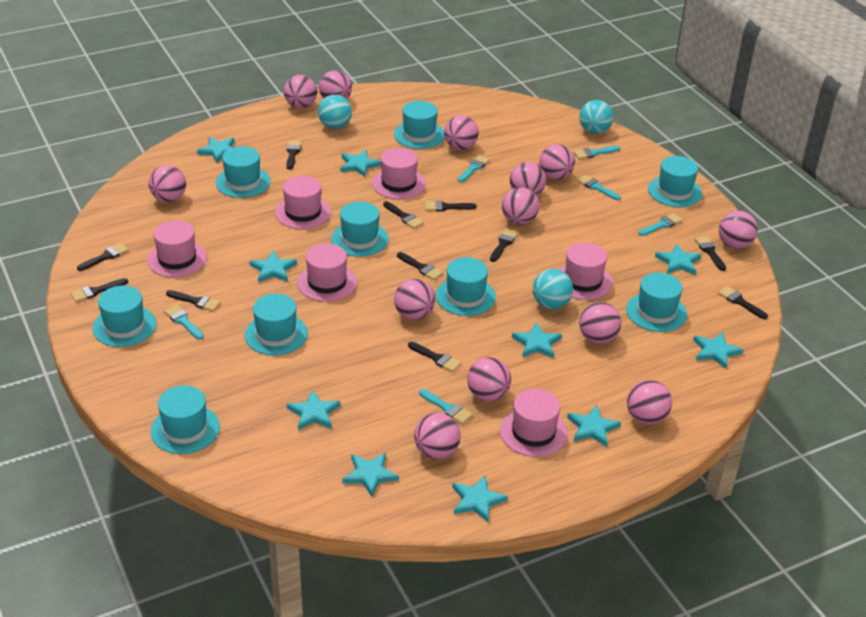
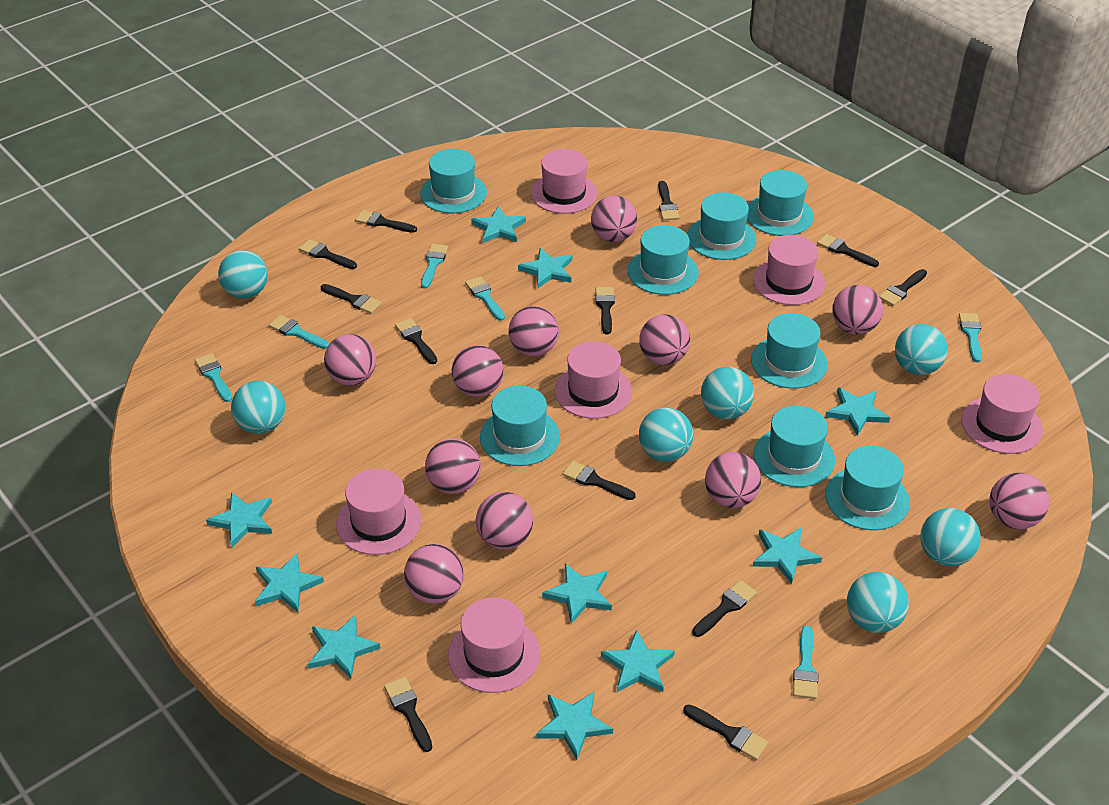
black brush: [71,278,128,302] [77,243,129,271] [166,290,221,311] [286,140,302,170] [383,201,424,229] [397,252,443,280] [408,342,461,372] [425,200,477,211] [490,229,518,262] [695,236,726,271] [718,286,768,319] = 11 -> [299,239,357,269] [321,284,382,314] [355,210,417,233] [384,677,432,752] [395,318,437,364] [562,461,636,500] [595,287,615,334] [658,181,679,220] [683,705,768,760] [692,580,757,637] [817,234,879,267] [879,269,927,306] = 12
pink ball: [148,165,186,202] [284,75,317,108] [319,70,352,99] [394,279,435,320] [414,413,460,459] [444,115,479,150] [467,357,511,401] [502,187,539,225] [510,162,546,196] [539,144,575,180] [579,302,621,344] [627,380,672,425] [719,211,758,249] = 13 -> [324,334,376,386] [404,544,464,604] [425,438,481,494] [452,345,504,397] [476,492,533,549] [508,306,559,356] [591,196,637,242] [639,314,690,365] [705,452,761,508] [832,285,883,335] [989,473,1049,529] = 11
turquoise ball: [318,95,352,129] [533,269,573,309] [579,100,613,134] = 3 -> [218,250,268,299] [231,381,285,434] [639,408,693,462] [701,367,754,419] [847,572,909,633] [895,324,948,375] [921,508,980,566] = 7
turquoise hat: [92,286,156,347] [151,385,220,454] [216,146,270,198] [245,294,308,355] [331,202,389,257] [394,101,445,149] [436,257,496,316] [626,273,687,332] [648,156,702,207] = 9 -> [420,149,487,213] [480,386,560,466] [627,225,699,295] [687,192,757,260] [747,170,814,236] [751,313,828,389] [753,405,835,487] [825,446,910,530] = 8

